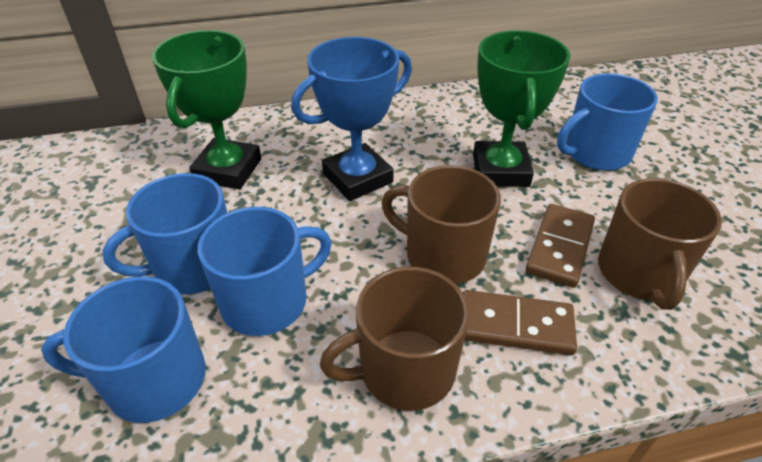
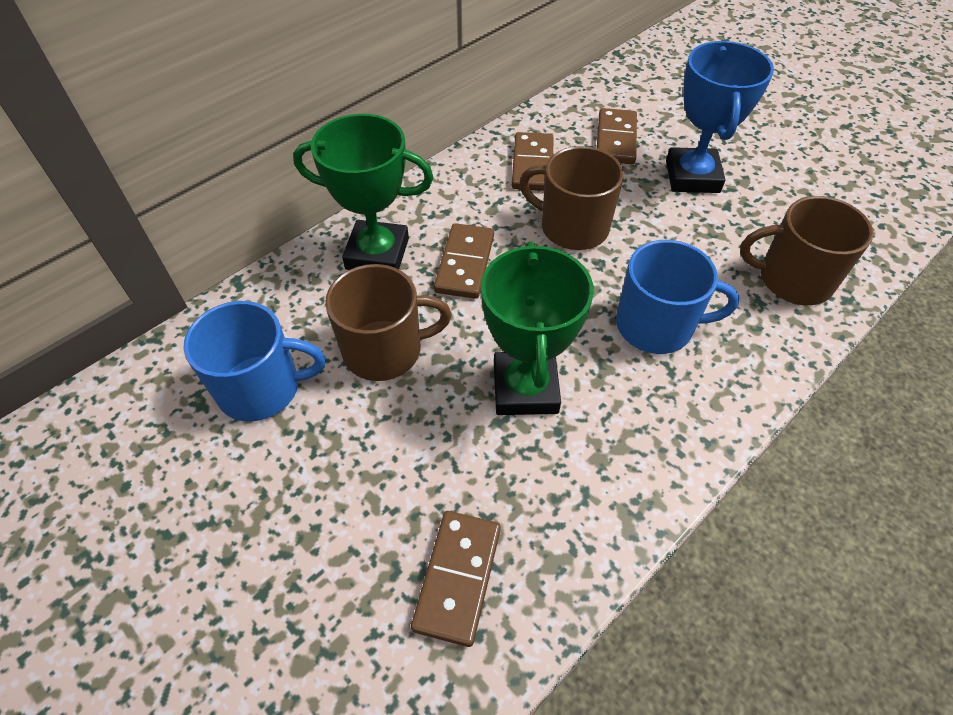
blue mug: [41,276,206,423] [103,173,227,294] [198,207,332,336] [557,73,658,171] = 4 -> [183,301,325,422] [616,240,739,354] = 2
brown domino: [463,290,577,355] [526,204,595,288] = 2 -> [411,511,501,647] [434,223,494,299] [512,132,554,191] [597,108,637,164] = 4

